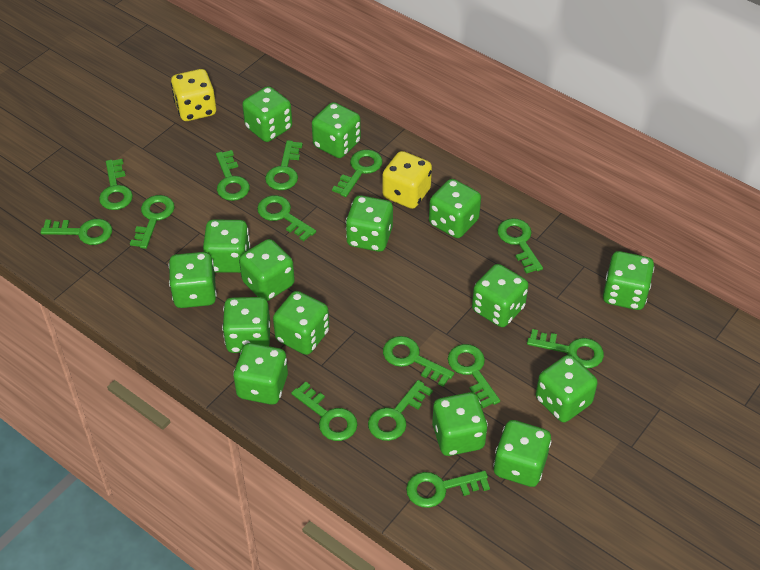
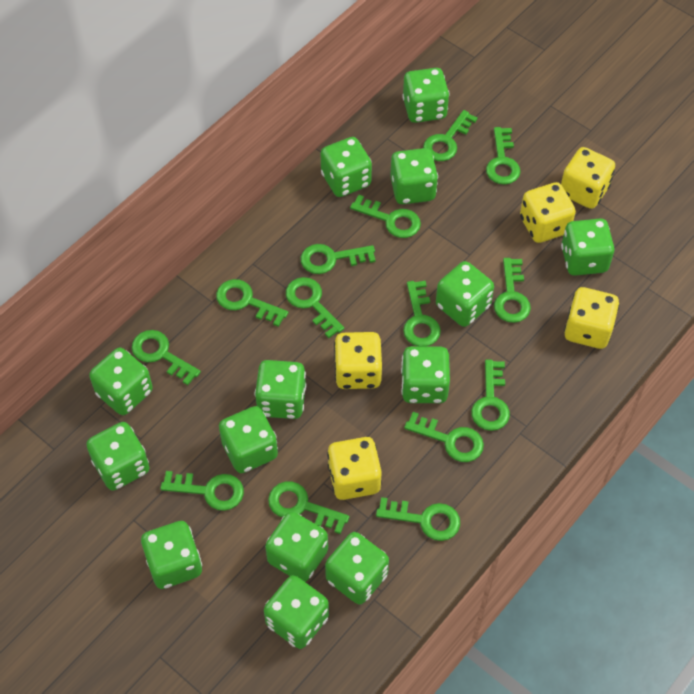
green dice: [169,252,217,308] [203,220,250,273] [222,297,270,353] [233,343,288,405] [239,239,295,301] [242,86,292,142] [273,291,329,355] [312,102,361,158] [346,195,393,252] [429,179,481,238] [432,392,488,456] [472,264,528,327] [493,420,552,487] [536,355,597,422] [603,251,654,310] = 15 -> [86,422,149,491] [89,348,153,415] [141,521,202,589] [219,406,278,473] [255,360,306,419] [264,575,329,649] [265,511,328,582] [321,137,372,197] [325,532,389,604] [390,148,438,204] [401,346,450,403] [402,68,450,123] [436,261,494,327] [561,219,615,276] = 14
yellow dice: [171,69,216,121] [382,151,432,209] = 2 -> [327,437,382,500] [334,332,382,389] [520,182,576,243] [561,147,615,209] [564,287,620,349] = 5

